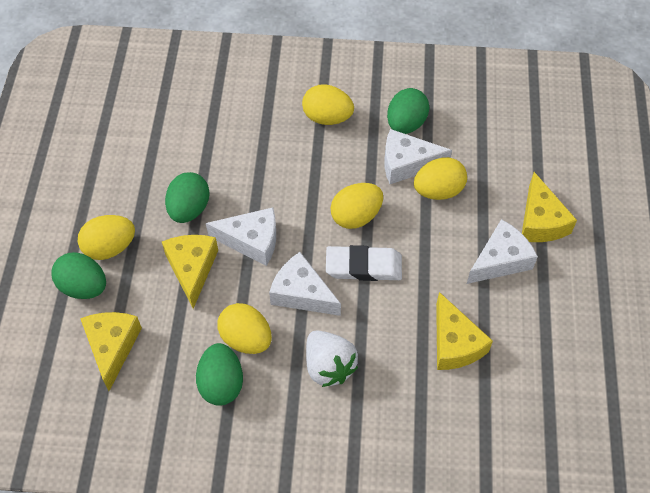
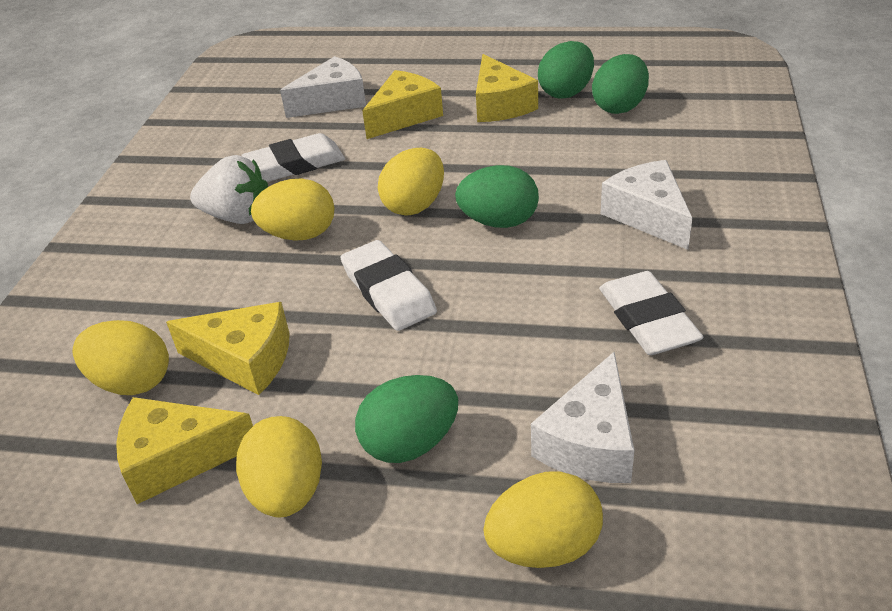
white cheese: [206,207,276,266] [269,252,341,316] [384,129,452,184] [467,219,538,284] = 4 -> [280,56,366,118] [531,352,634,483] [600,160,692,250] = 3
white eraser: [326,245,402,281] = 1 -> [241,133,345,182] [340,240,437,331] [599,271,703,355] = 3

